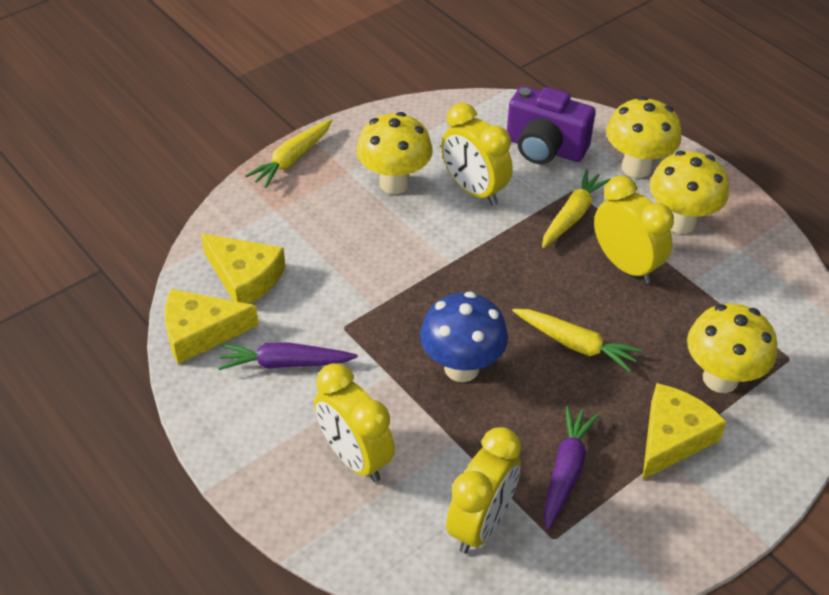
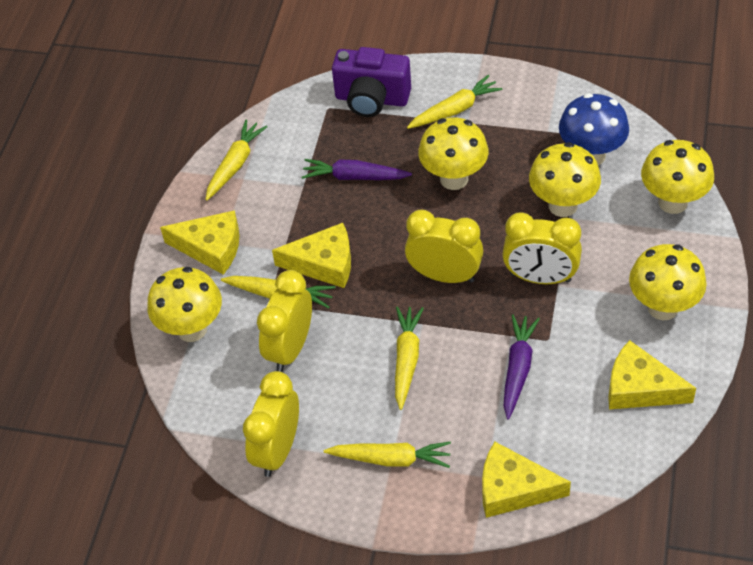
yellow carrot: [245,119,332,188] [512,309,642,372] [542,169,610,248] = 3 -> [205,120,267,201] [221,276,335,308] [324,442,451,468] [395,306,424,410] [407,75,503,129] = 5
yellow cheese: [164,289,259,364] [201,233,286,304] [642,383,727,480] = 3 -> [160,210,239,275] [272,223,351,288] [482,442,571,518] [608,340,696,409] = 4
yellow mushroom: [357,112,432,194] [606,96,682,178] [650,151,729,234] [687,303,777,393] = 4 -> [147,267,222,342] [418,117,489,190] [529,142,601,217] [629,244,707,320] [641,140,714,214] = 5

